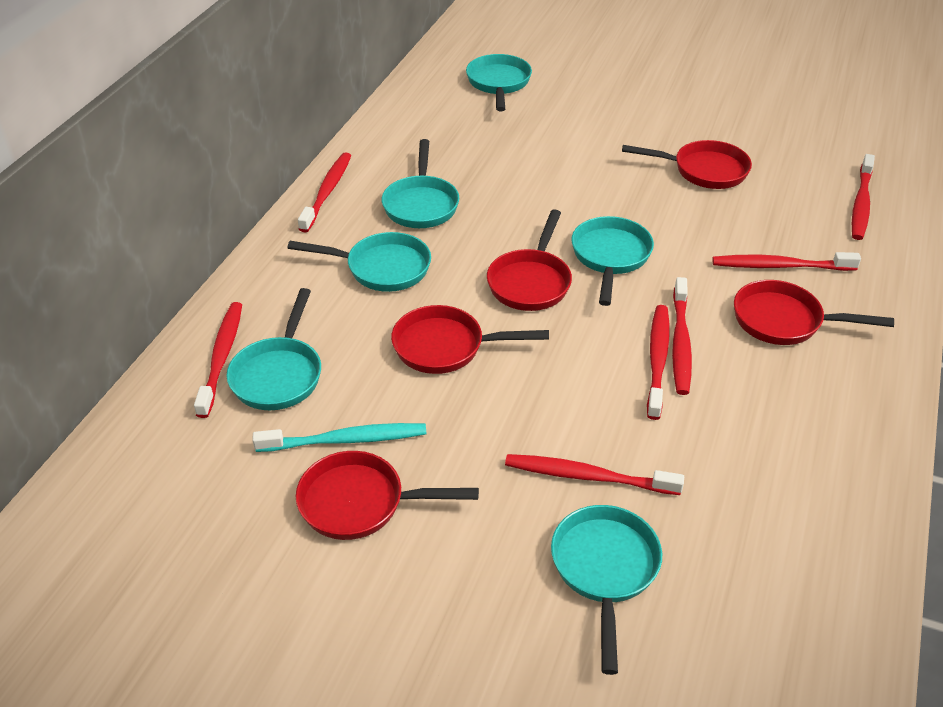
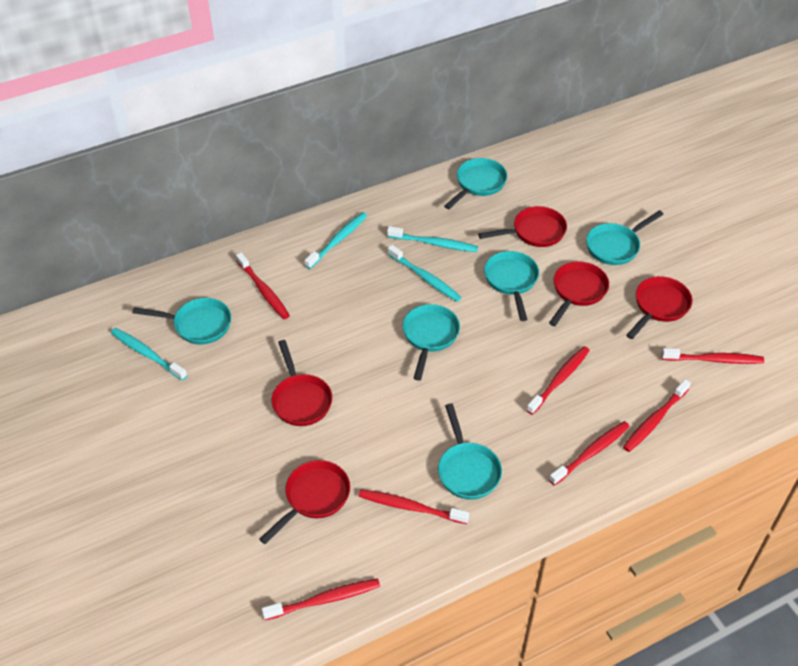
turquoise toothbrush: [253,423,426,452] = 1 -> [111,328,187,381] [305,212,367,269] [387,226,478,252] [388,245,462,302] = 4

